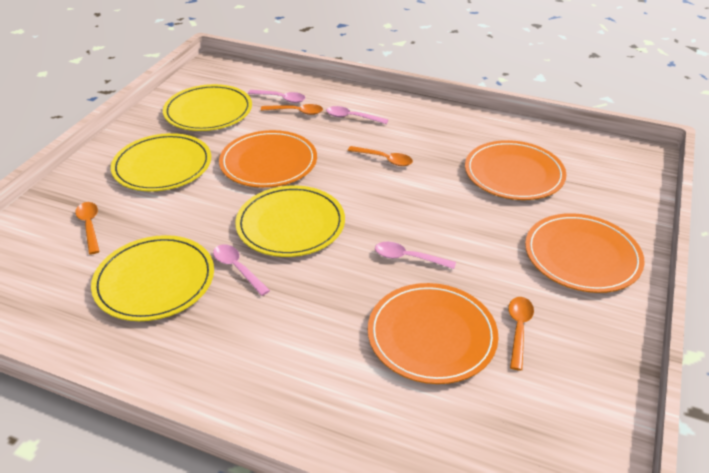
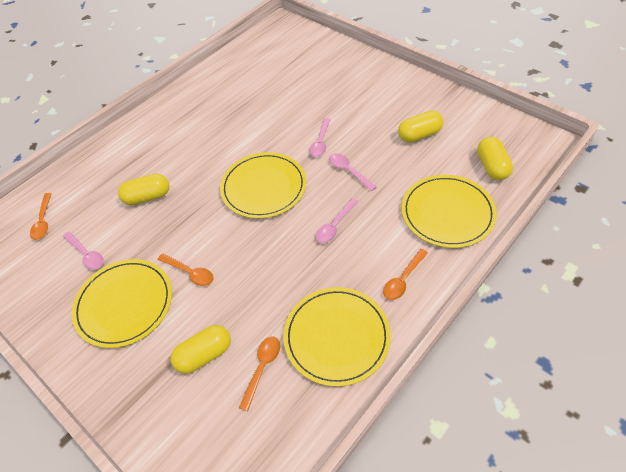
orange plate: [219,130,317,188] [368,283,499,384] [465,140,566,200] [525,213,645,293] = 4 -> none = 0
yellow capsule: none = 0 -> [118,174,169,205] [171,325,231,374] [398,111,443,143] [477,137,513,180] = 4

